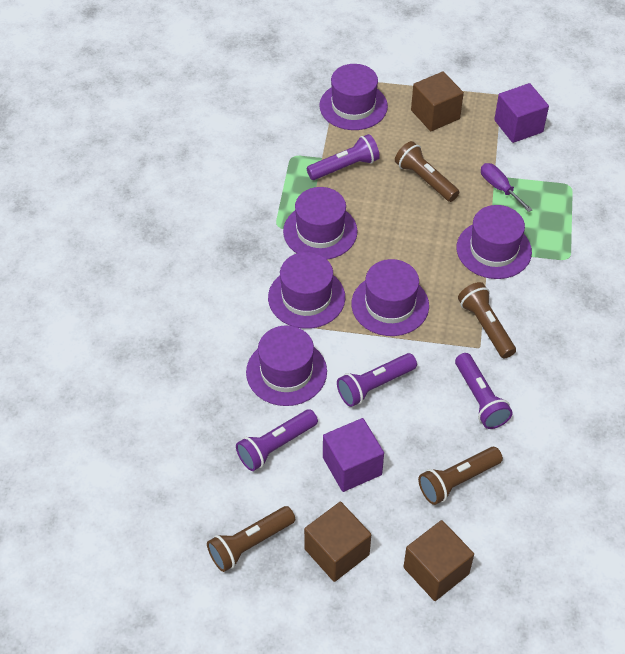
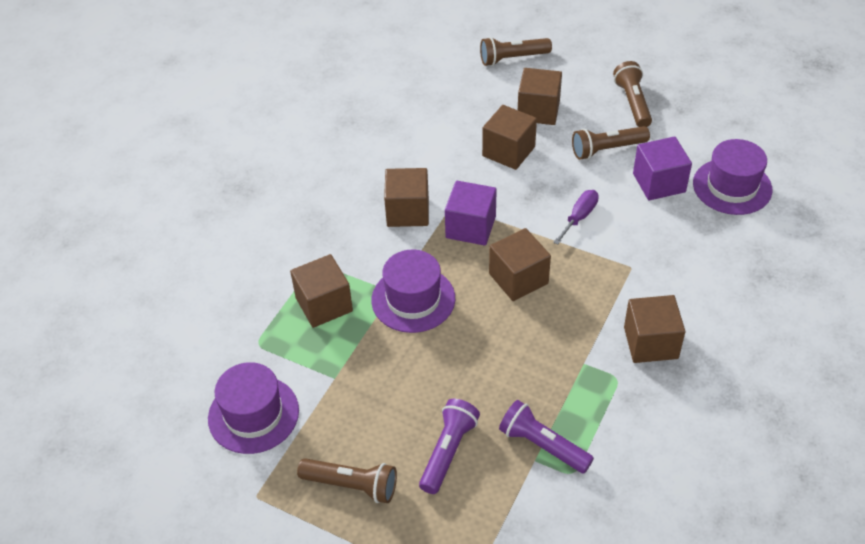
brown cube: [304,502,371,582] [403,520,474,601] [411,71,464,131] = 3 -> [290,254,353,328] [384,168,429,227] [482,105,537,170] [489,228,551,301] [518,68,562,125] [624,295,685,363] = 6
purple flashlight: [236,409,318,471] [307,134,380,180] [337,353,417,407] [455,353,513,429] = 4 -> [419,399,480,494] [499,400,594,474] = 2
purple hat: [246,325,327,406] [268,252,345,329] [283,187,358,260] [320,64,388,130] [351,259,429,336] [457,205,532,279] = 6 -> [208,362,299,454] [371,250,455,333] [693,139,772,215] = 3

